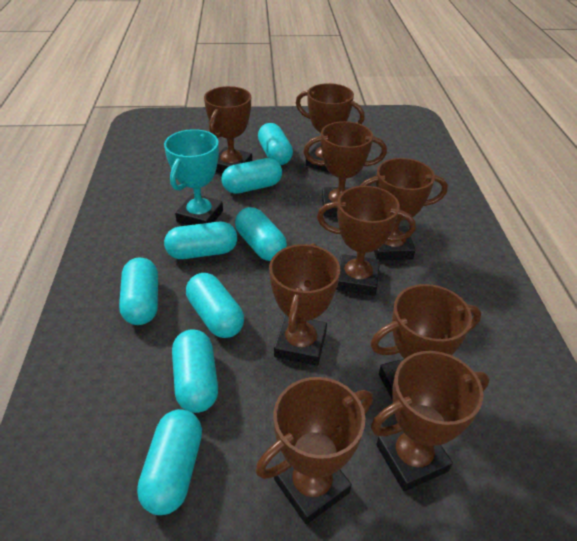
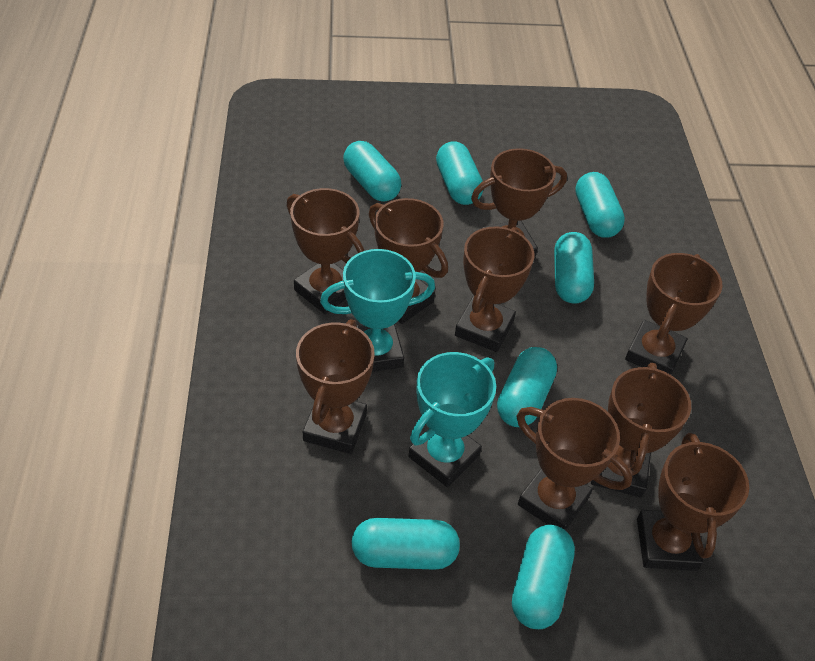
turquoise capsule: [119,258,158,325] [137,409,202,515] [164,222,237,259] [172,329,218,413] [186,273,244,338] [221,158,282,194] [235,207,287,261] [258,123,293,165] = 8 -> [343,141,401,202] [351,518,460,570] [436,141,483,205] [497,347,557,427] [512,525,575,629] [554,232,594,304] [575,172,625,238] = 7
turquoise trophy: [164,129,223,225] = 1 -> [320,249,435,372] [408,352,496,487] = 2

